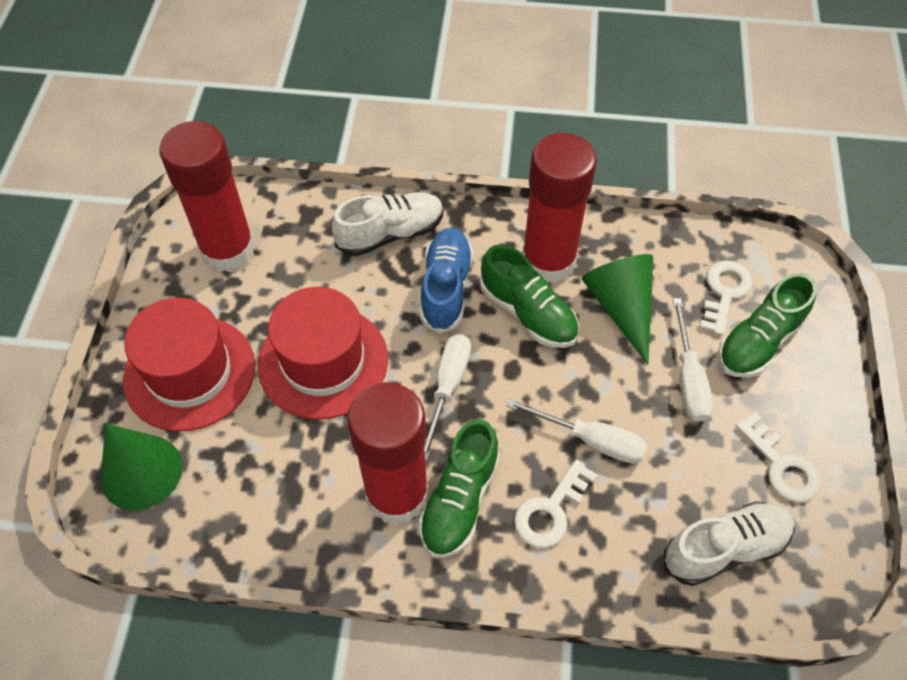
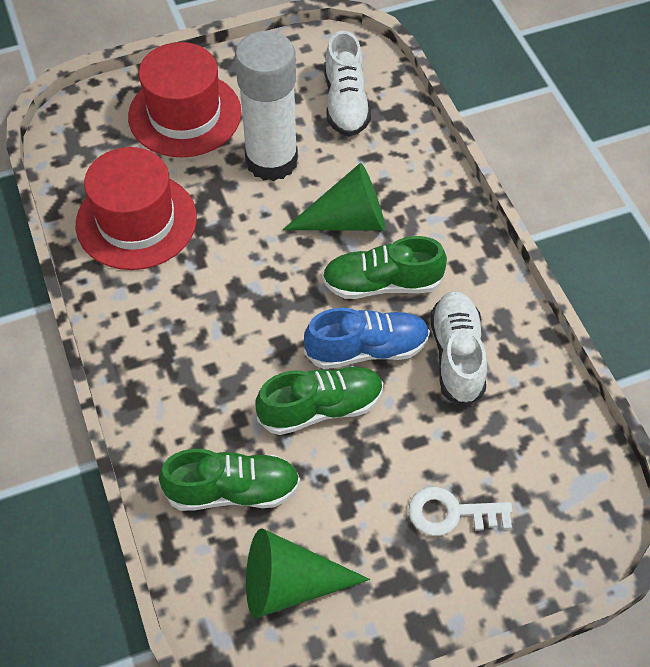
red glue stick: [159,121,255,272] [347,382,429,525] [522,133,597,284] = 3 -> none = 0
white glue stick: none = 0 -> [235,31,298,181] = 1
white key: [514,459,597,548] [699,261,753,336] [736,413,821,502] = 3 -> [408,487,513,536] = 1
white screwdriver: [424,334,471,461] [506,398,647,463] [673,298,713,422] = 3 -> none = 0

